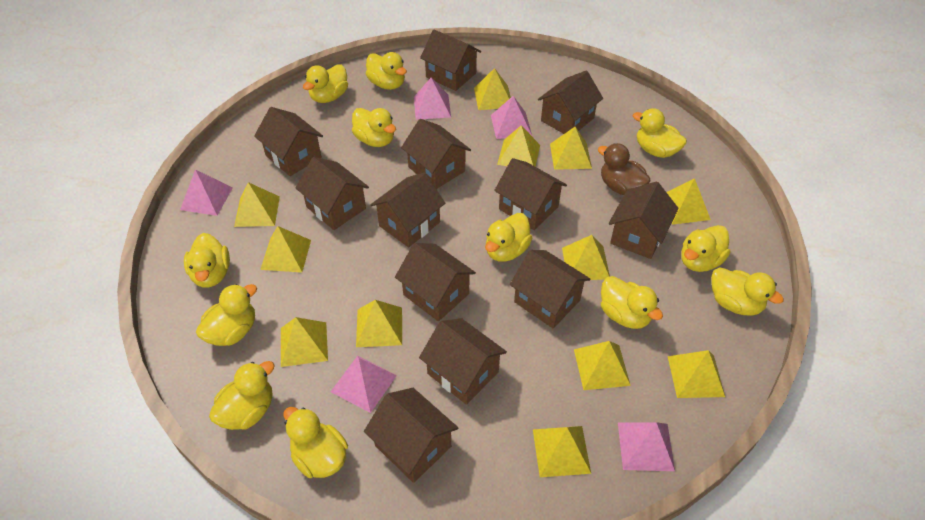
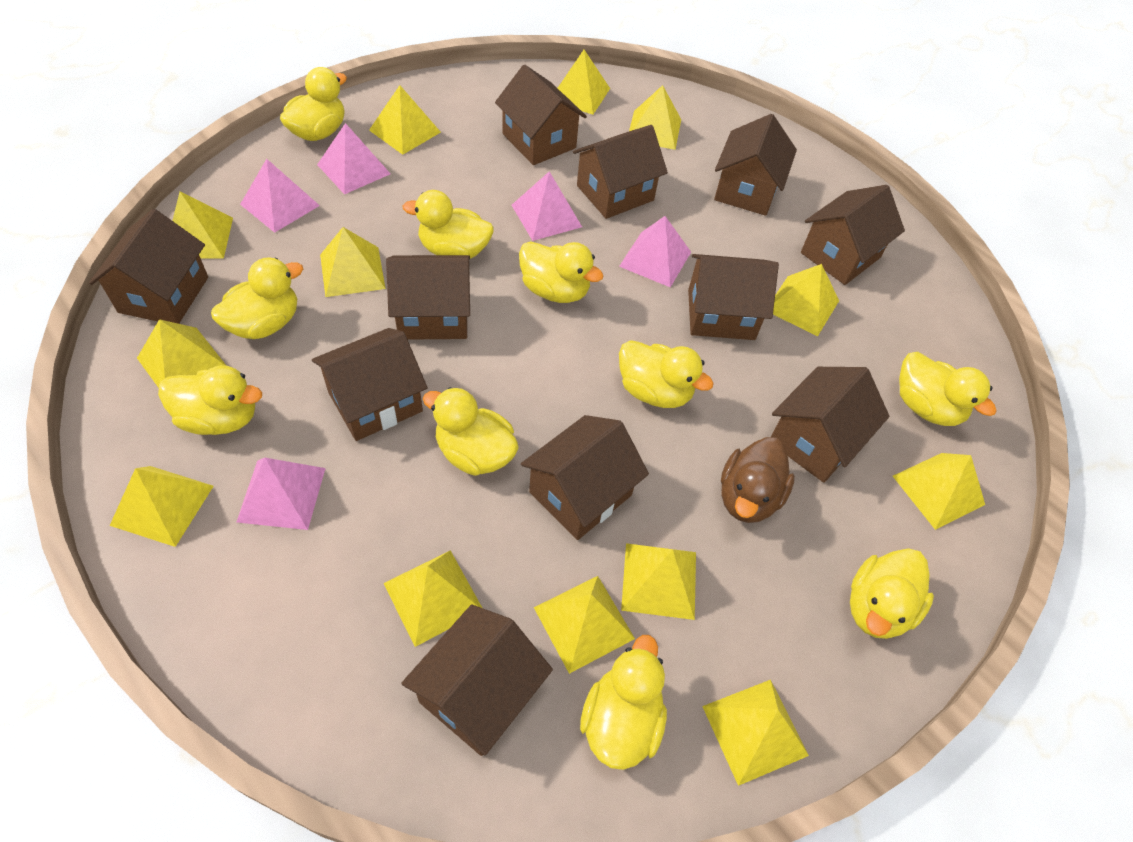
brown house: [254,107,323,176] [296,157,369,230] [364,388,458,483] [370,172,445,247] [395,243,476,321] [401,119,471,189] [419,318,507,405] [420,30,481,91] [494,158,567,230] [510,250,590,328] [538,71,603,134] [609,181,679,259] = 12 -> [89,209,208,324] [312,328,427,441] [386,255,470,340] [401,605,553,756] [495,65,587,165] [521,415,649,540] [573,125,668,219] [688,254,779,340] [714,114,797,216] [771,367,889,483] [801,185,905,285] = 11
yellow duck: [184,233,230,287] [196,284,257,346] [209,361,275,430] [283,407,348,478] [303,64,348,103] [352,108,396,147] [366,52,407,90] [485,213,532,262] [601,276,663,329] [633,108,687,158] [681,225,730,272] [711,268,784,316] = 12 -> [158,365,262,435] [211,258,303,339] [280,67,347,141] [403,190,494,259] [423,387,519,476] [519,241,604,303] [580,635,667,770] [619,340,714,408] [850,548,934,639] [899,352,996,426] = 10
yellow pyramid: [234,182,280,227] [260,226,311,272] [281,317,328,367] [356,300,402,347] [474,68,511,110] [497,125,540,166] [533,426,591,477] [550,127,592,170] [562,235,610,280] [574,341,631,390] [667,178,711,225] [668,350,725,398] = 12 -> [110,466,214,547] [137,319,227,388] [172,192,233,259] [320,227,386,297] [369,85,441,155] [383,550,482,647] [534,576,635,674] [558,50,610,115] [621,543,696,620] [629,85,681,150] [702,680,809,786] [773,264,839,337] [893,453,985,530] = 13

